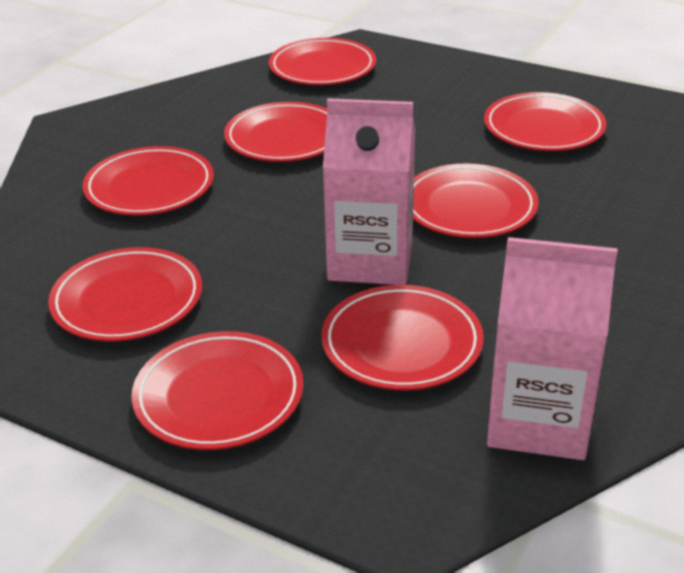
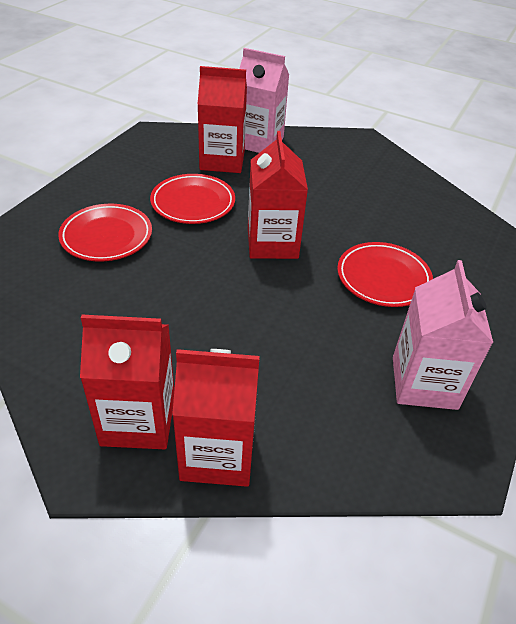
red carton: none = 0 -> [80,315,174,449] [172,349,259,487] [198,66,247,173] [248,131,308,259] = 4
red plate: [48,247,202,341] [83,146,214,216] [131,331,304,450] [224,102,327,162] [269,38,376,85] [321,285,484,390] [413,164,539,238] [484,92,606,151] = 8 -> [58,204,152,261] [150,174,235,224] [337,242,433,307] = 3

